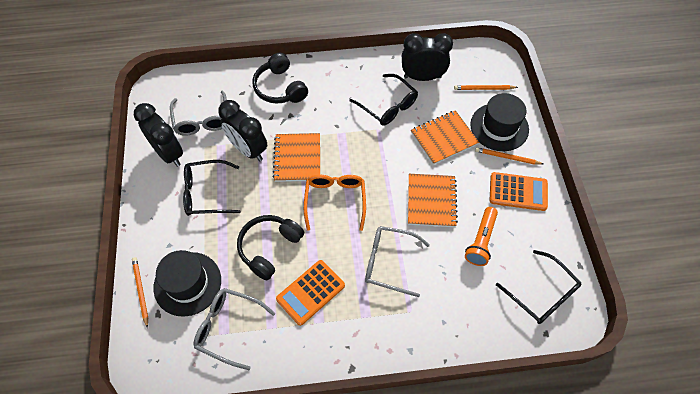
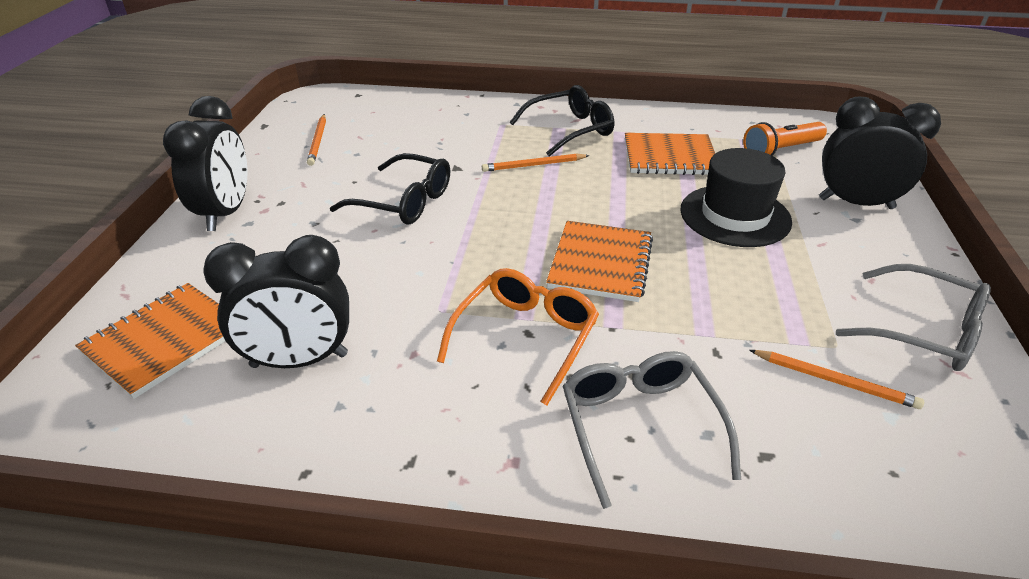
black glasses: [183,160,241,216] [350,74,418,126] [496,250,581,324] = 3 -> [330,153,450,225] [510,85,614,156] = 2
black hat: [153,250,221,317] [470,93,529,151] = 2 -> [680,148,792,247] = 1
black headphones: [237,215,304,280] [253,53,308,104] = 2 -> none = 0
grey glasses: [170,90,227,136] [194,288,275,370] [365,226,430,297] = 3 -> [563,351,741,509] [836,264,991,371] = 2
orange calculator: [276,260,345,326] [489,172,548,211] = 2 -> none = 0

